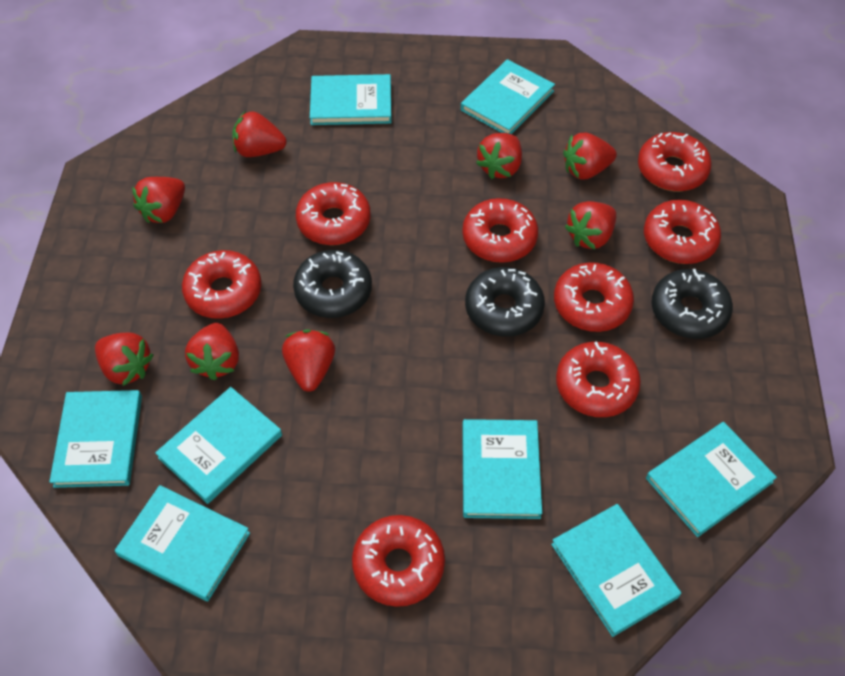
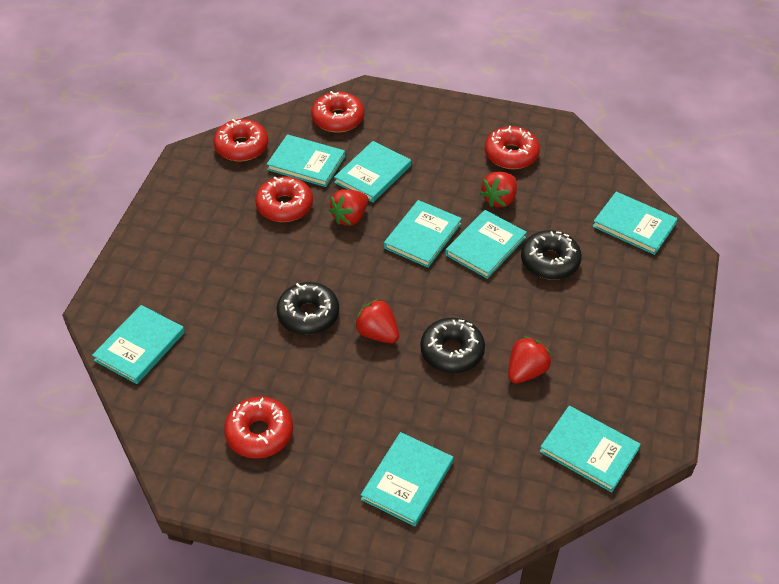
red donut: [182,250,261,319] [296,182,371,245] [352,515,445,607] [462,198,538,263] [554,262,634,332] [556,342,641,417] [638,132,712,191] [644,200,721,264] = 8 -> [213,119,268,162] [224,397,293,459] [255,176,313,222] [311,91,364,133] [485,126,540,169] = 5
red strawberry: [95,333,154,386] [132,177,185,223] [185,323,239,380] [232,111,286,157] [282,329,335,392] [476,133,522,179] [563,133,617,179] [564,201,616,249] = 8 -> [329,189,369,226] [354,299,399,343] [480,172,517,207] [508,336,552,384] = 4

